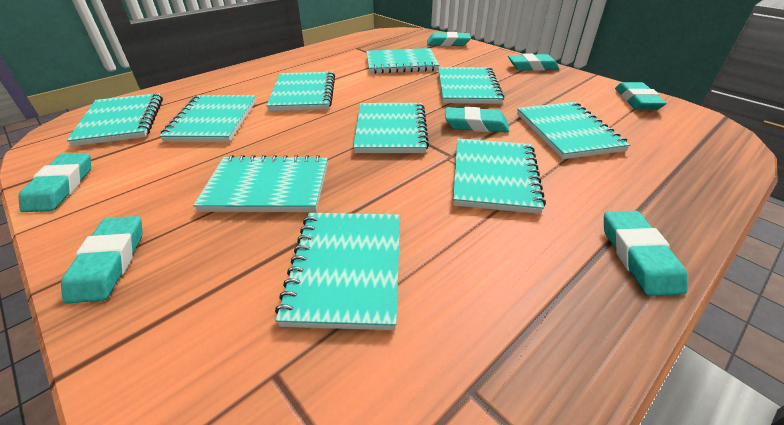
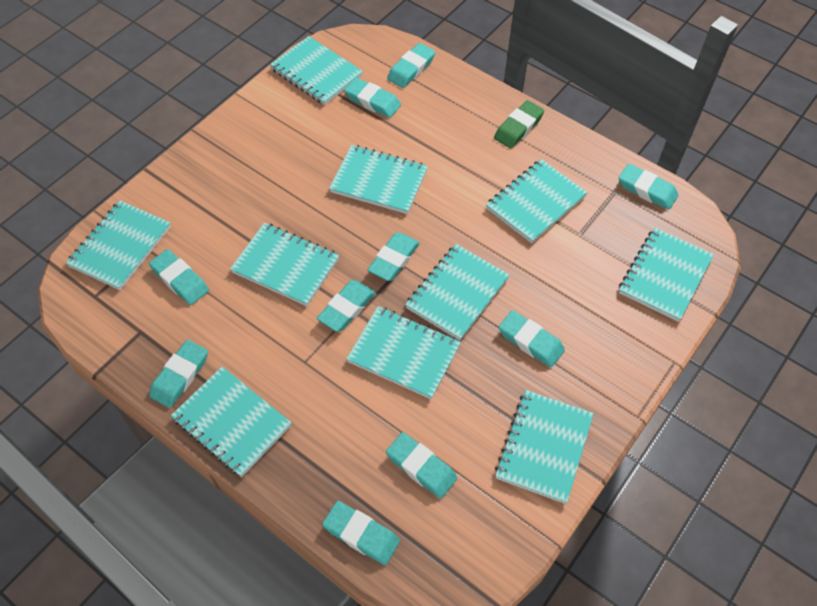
green eraser: none = 0 -> [494,100,544,149] = 1
turquoise eraser: [18,153,91,212] [61,216,143,304] [427,32,471,46] [445,107,509,133] [508,53,559,71] [604,211,687,296] [615,82,667,110] = 7 -> [149,249,209,305] [149,340,208,408] [317,280,375,332] [322,501,400,565] [344,78,401,118] [368,233,420,281] [386,432,457,499] [387,43,435,88] [499,310,565,367] [619,164,678,210] = 10

